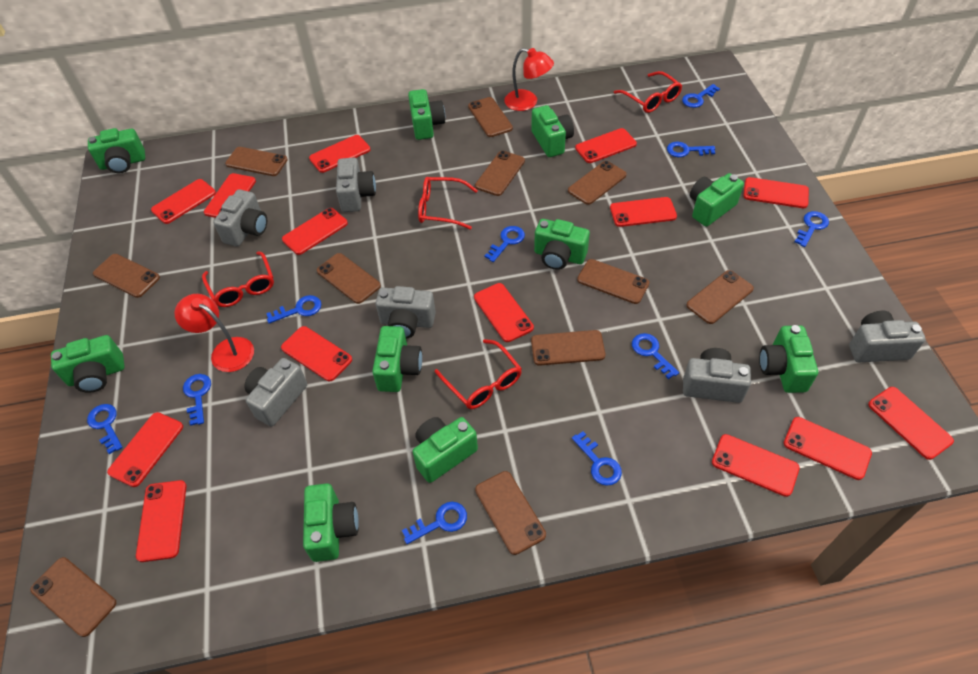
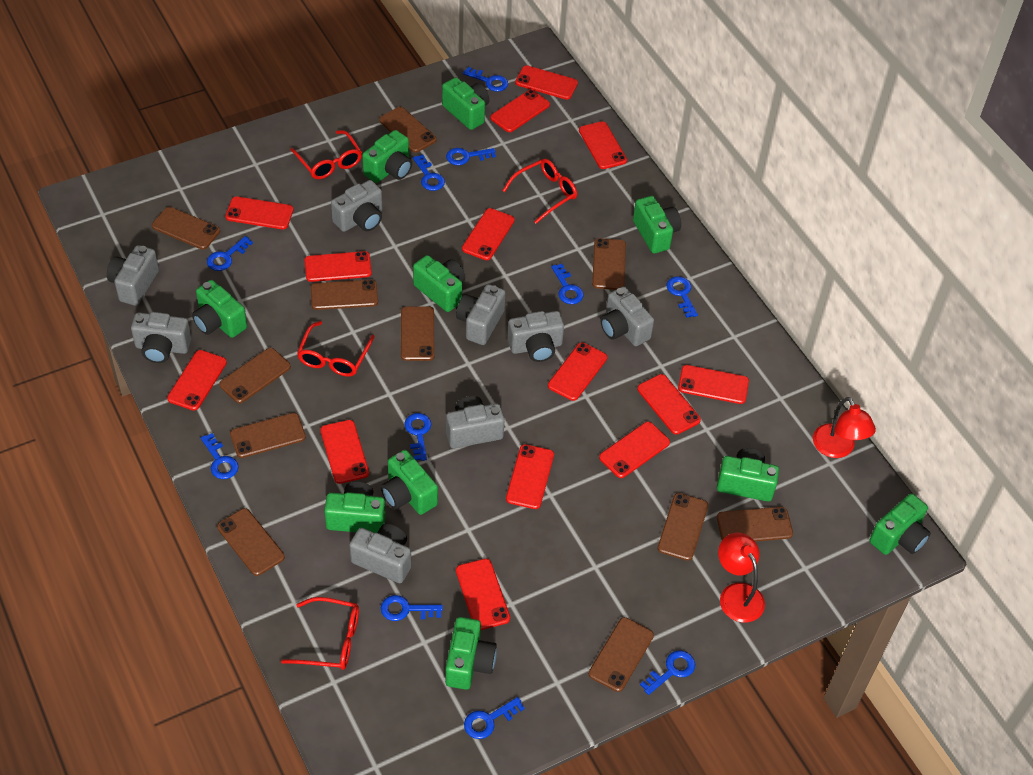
blue key: [87,404,123,454] [183,374,211,426] [266,295,321,324] [402,502,467,544] [484,226,525,262] [572,431,622,486] [632,333,679,379] [667,142,715,157] [682,84,720,108] [794,211,829,247] = 10 -> [201,433,239,479] [207,236,253,271] [381,595,443,621] [404,413,431,461] [413,154,445,191] [446,148,496,165] [463,67,508,92] [464,697,525,739] [551,264,584,304] [640,651,695,695] [666,276,698,318] = 11
grey camera: [213,189,267,246] [244,358,307,427] [336,158,376,212] [375,286,436,339] [683,348,751,403] [849,311,926,362] = 6 -> [107,245,159,306] [131,312,191,363] [331,180,383,232] [349,524,411,583] [446,396,505,448] [456,284,506,345] [508,311,564,362] [600,286,654,346] = 8

